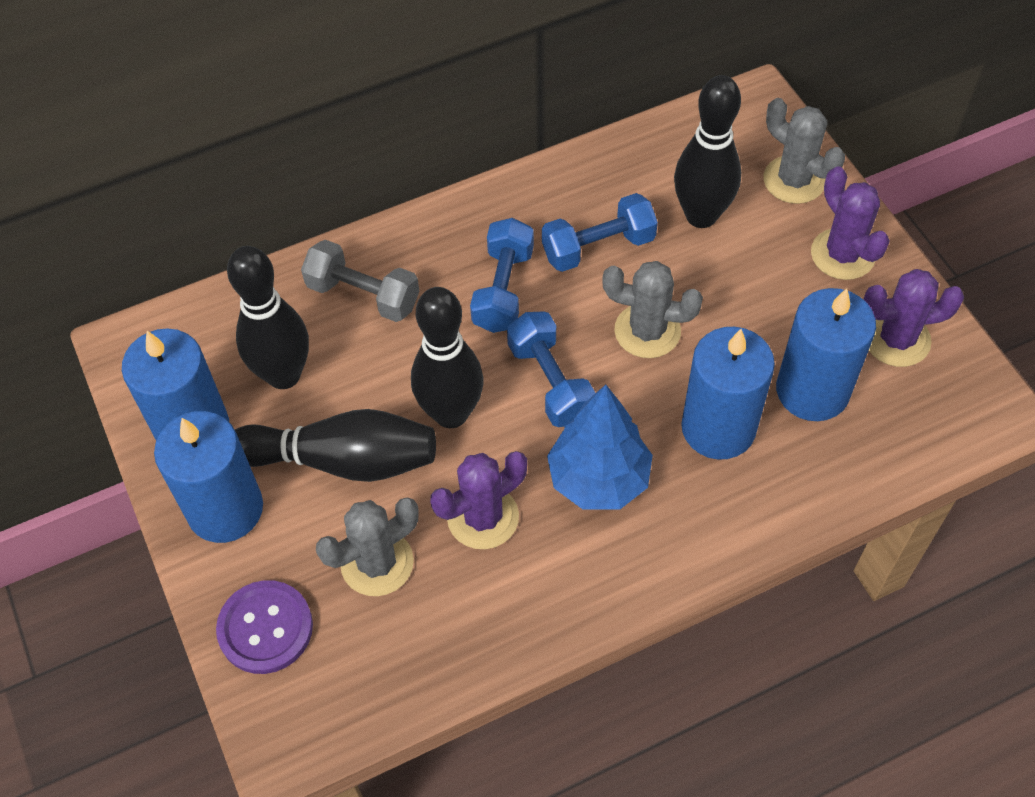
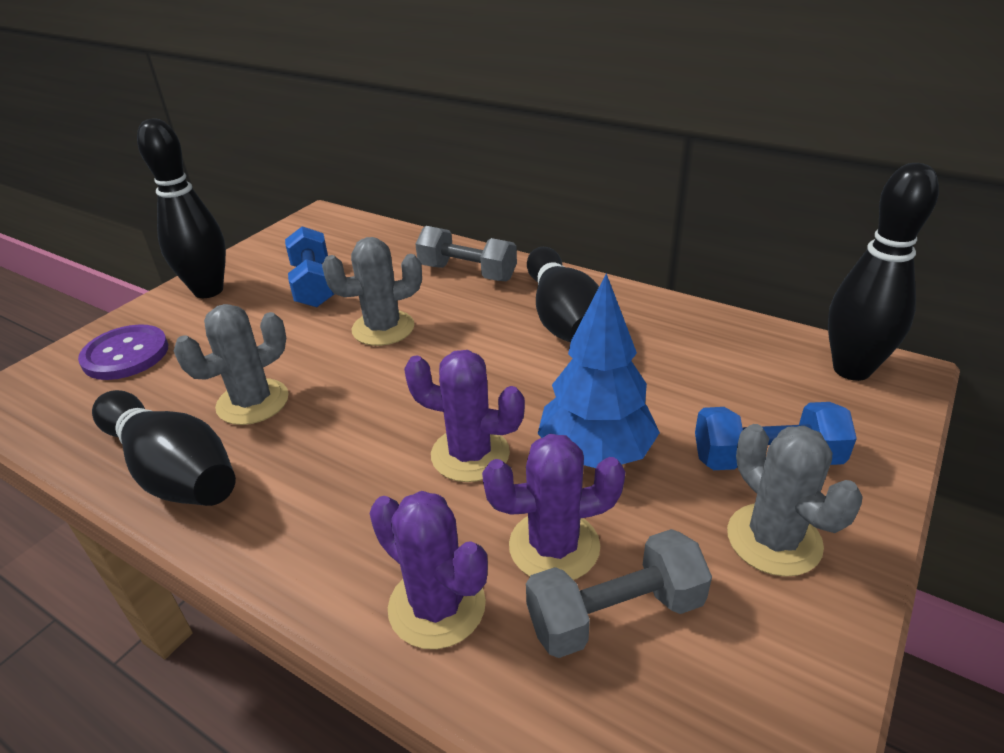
blue candle: [122,328,229,441] [154,411,263,543] [681,327,775,460] [776,288,876,421] = 4 -> none = 0
blue dumbbell: [470,218,534,333] [507,311,595,427] [542,193,658,272] = 3 -> [285,226,334,307] [695,402,857,470] = 2
grey dumbbell: [301,240,419,322] = 1 -> [415,226,517,281] [526,529,712,658] = 2

